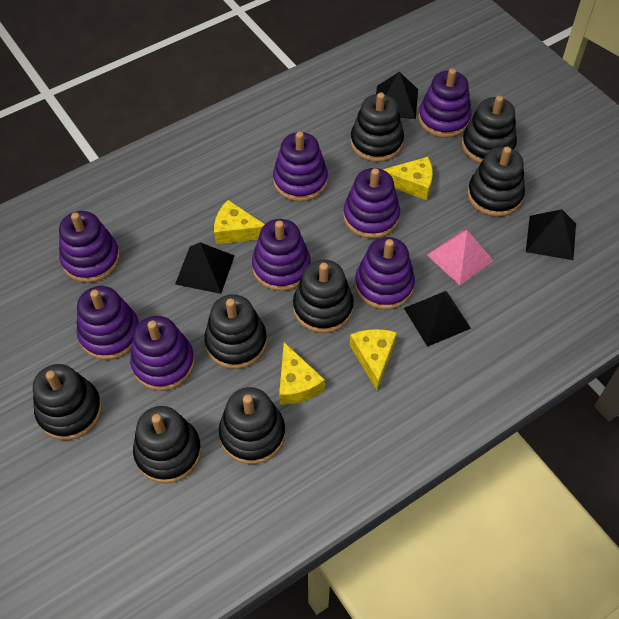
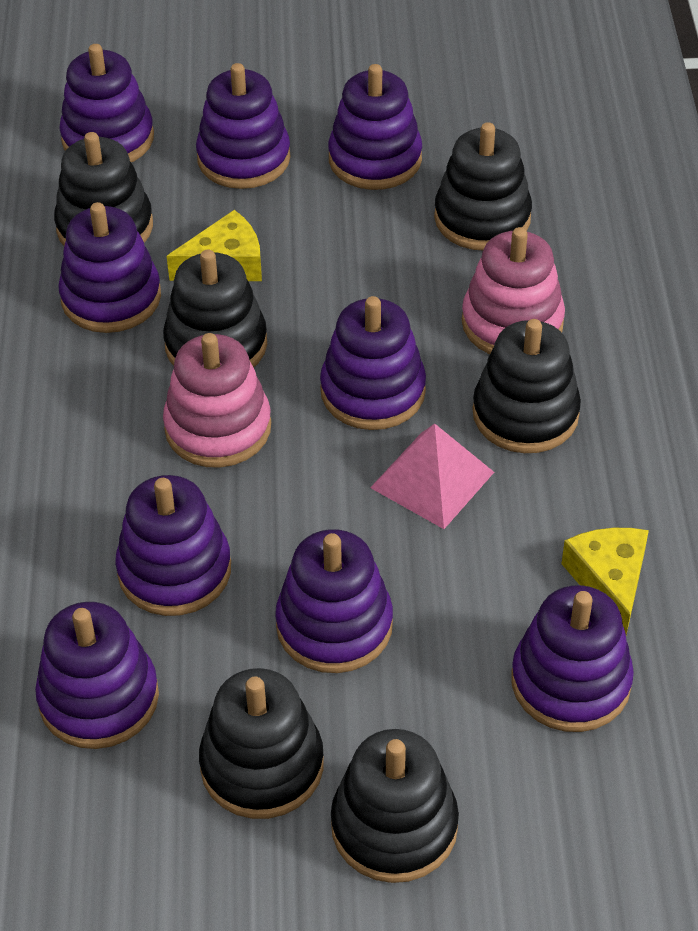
black pyramid: [175,242,235,294] [376,72,418,119] [404,291,471,347] [526,209,576,260] = 4 -> none = 0
black stacking toy: [33,364,102,440] [133,406,202,484] [204,294,267,369] [219,387,285,464] [293,260,354,333] [350,92,404,162] [462,96,517,163] [467,147,525,217] = 8 -> [54,132,153,246] [163,249,267,367] [199,668,324,819] [331,729,459,883] [434,122,532,250] [473,319,581,453] = 6
pink stacking toy: none = 0 -> [163,333,271,468] [462,227,565,354] = 2
purple stacking toy: [59,211,120,283] [76,286,139,360] [130,316,195,391] [252,219,311,291] [273,132,328,202] [343,168,400,239] [355,237,415,310] [418,68,472,138] = 8 -> [35,602,159,749] [58,202,161,333] [59,44,154,162] [115,475,231,616] [196,63,291,189] [275,529,393,673] [320,296,426,430] [328,64,422,190] [511,585,634,732] = 9
yellow cheese: [214,200,265,244] [279,342,325,405] [350,329,397,391] [383,157,433,200] = 4 -> [167,210,262,281] [561,528,649,635] = 2

